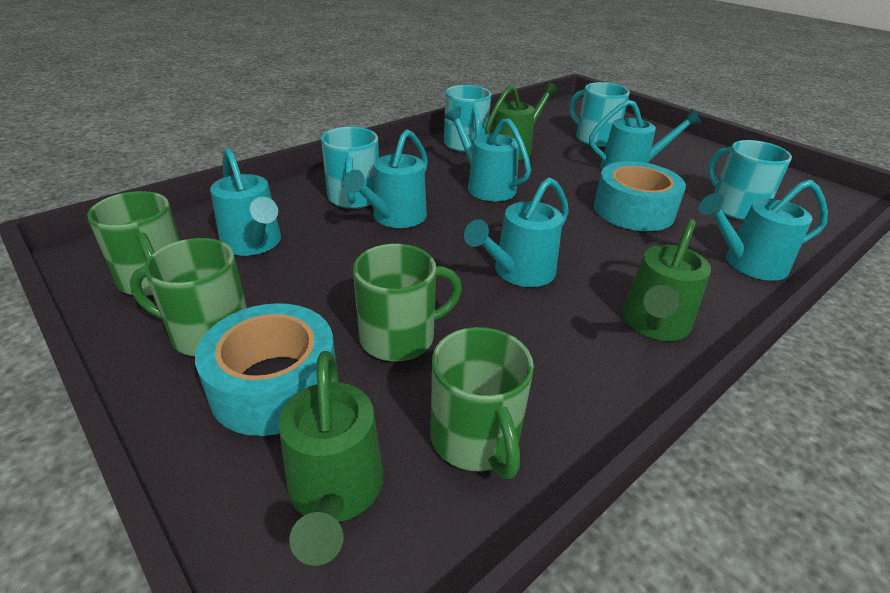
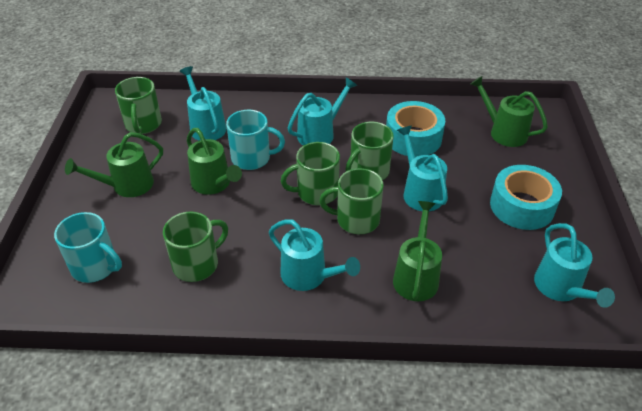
green mug: [87,191,180,296] [130,238,247,357] [353,244,462,361] [430,327,534,479] = 4 -> [115,77,162,134] [163,212,228,282] [281,142,340,205] [319,168,384,234] [345,122,394,180] = 5
green watering can: [279,351,384,566] [485,82,559,160] [622,219,711,341] = 3 -> [65,132,163,197] [187,128,242,195] [393,201,442,301] [471,76,548,147] = 4
turquoise mug: [321,127,379,209] [444,85,491,152] [569,82,630,147] [708,140,792,220] = 4 -> [54,212,122,283] [226,110,285,170] = 2
turquoise watering can: [210,148,281,256] [343,129,428,228] [445,107,531,201] [464,177,569,287] [589,100,701,170] [699,180,828,281] = 6 -> [180,66,227,140] [269,219,360,291] [288,77,357,146] [397,126,448,211] [534,223,615,308] = 5

